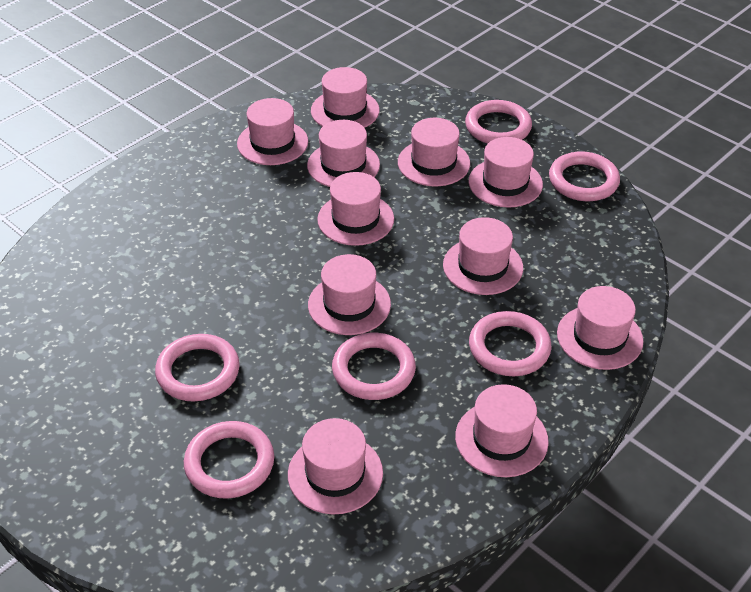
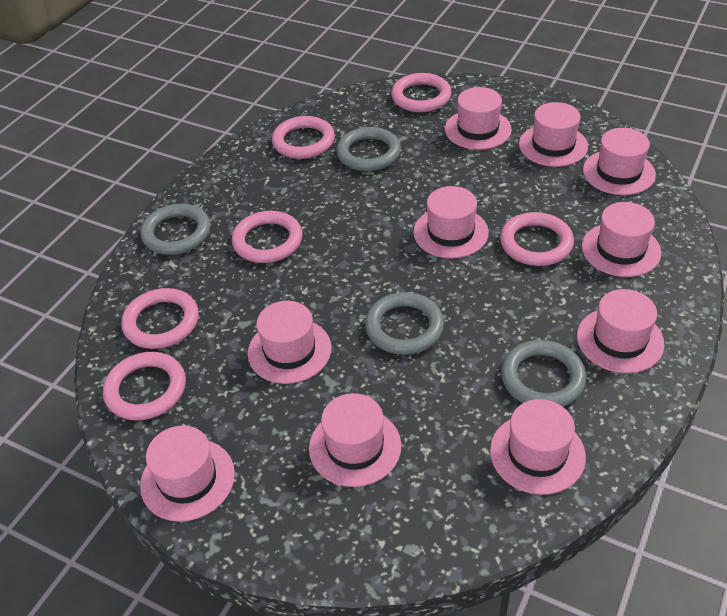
grey ring: none = 0 -> [140,204,211,255] [336,127,401,171] [365,292,444,355] [501,340,586,407] = 4
pink hat: [237,98,308,165] [288,418,383,515] [307,120,380,187] [308,254,391,335] [311,67,379,128] [317,172,394,246] [398,118,470,186] [443,217,523,295] [455,384,549,477] [469,137,543,208] [557,286,643,370] = 11 -> [140,426,235,522] [248,301,331,384] [309,393,401,487] [413,186,489,258] [445,87,512,150] [490,399,586,495] [519,102,588,167] [577,289,665,373] [582,202,661,277] [583,128,656,195] = 10

